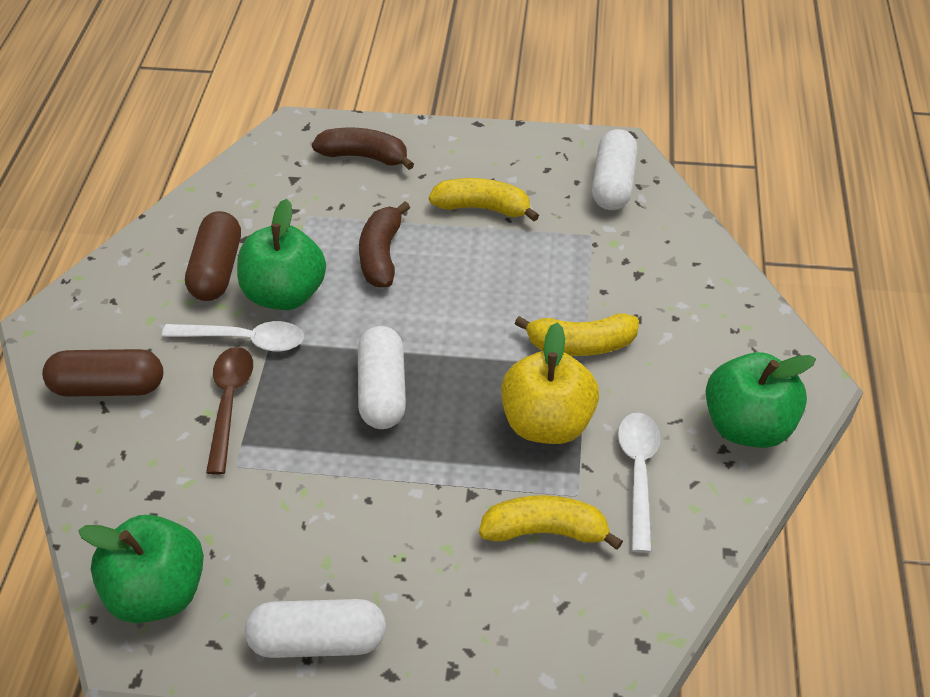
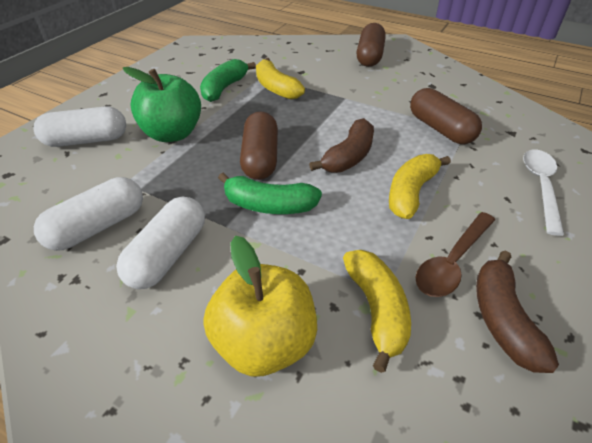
brown capsule: [42,349,163,397] [185,211,241,301] = 2 -> [240,111,278,180] [357,23,386,67] [410,88,482,144] = 3
green apple: [78,515,204,623] [237,199,326,310] [706,352,816,448] = 3 -> [123,67,201,142] = 1
green banana: none = 0 -> [200,59,256,102] [218,173,322,214] = 2
white spoon: [162,321,304,352] [618,412,660,553] = 2 -> [523,149,564,236] = 1

